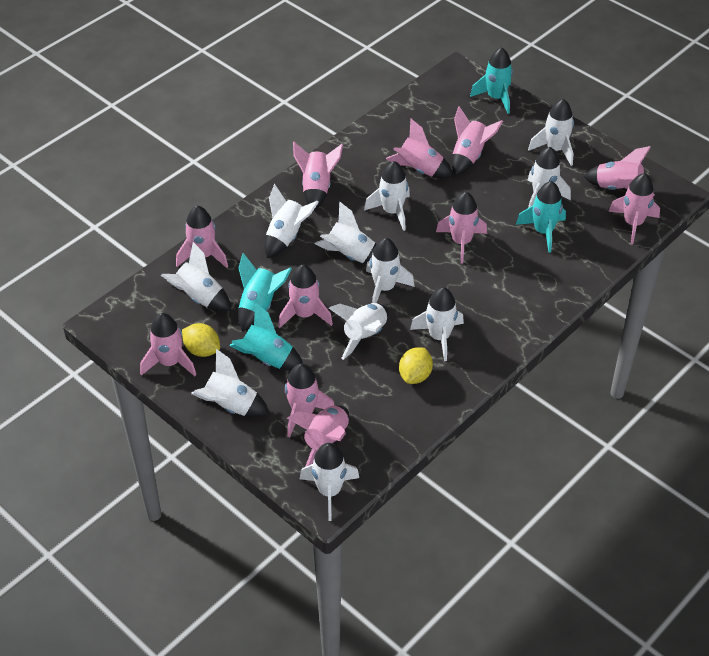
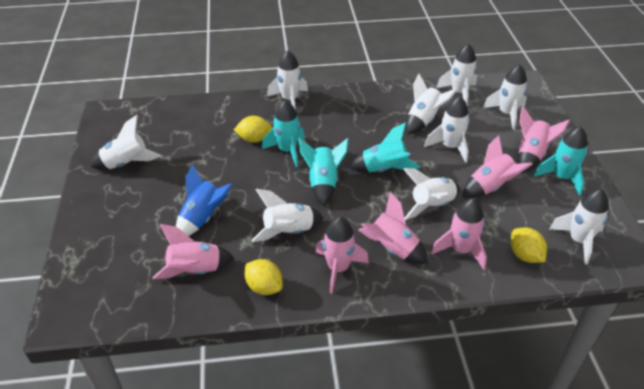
blue rocket: none = 0 -> [176,164,233,236] = 1
pink rocket: [140,313,196,376] [176,206,228,268] [278,265,333,328] [285,363,335,438] [287,405,349,467] [293,142,343,211] [386,119,453,179] [436,192,487,264] [452,106,503,175] [584,146,655,196] [608,173,660,244] = 11 -> [153,224,235,279] [315,217,369,294] [358,192,428,264] [431,198,487,270] [462,135,533,198] [518,106,570,173] = 6
white rocket: [161,242,231,311] [191,349,269,417] [265,184,319,258] [300,443,359,521] [314,202,377,264] [329,303,388,360] [364,161,410,231] [366,238,415,303] [410,287,464,361] [527,147,571,208] [528,99,574,166] = 11 -> [90,115,162,170] [251,189,323,242] [267,50,308,110] [403,168,460,220] [406,74,458,134] [424,96,470,163] [436,44,477,105] [483,64,527,130] [549,189,609,264] = 9
yellow lemon: [182,323,220,357] [399,347,433,384] = 2 -> [234,116,272,143] [245,259,283,295] [510,227,547,263] = 3

